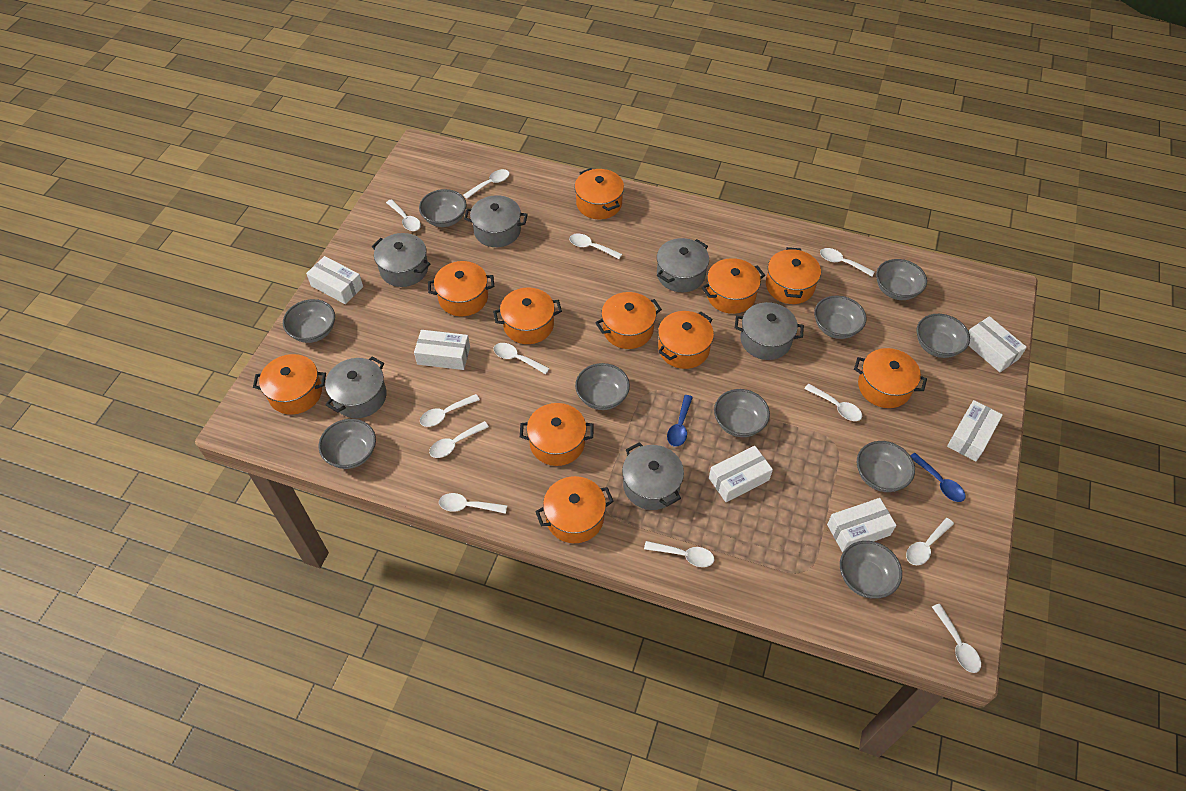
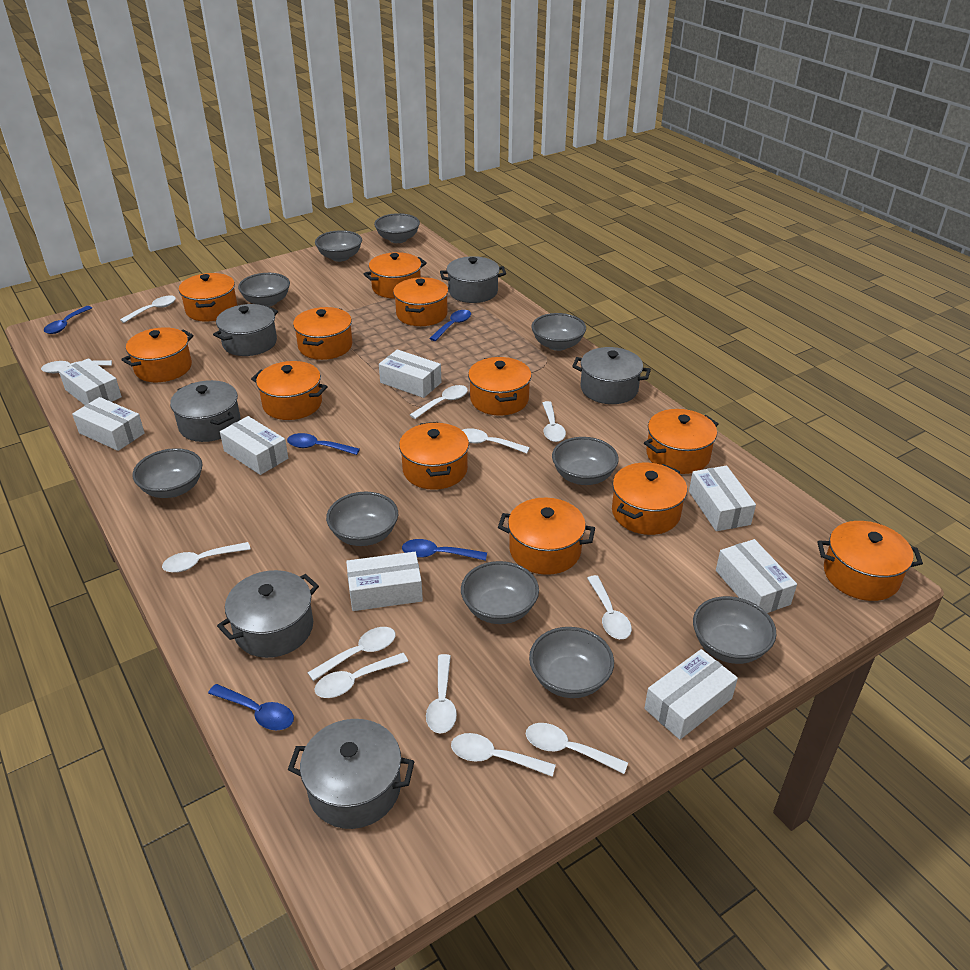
blue spoon: [667,395,693,447] [910,453,966,502] = 2 -> [44,306,92,334] [208,684,294,731] [287,433,360,455] [402,539,487,561] [429,310,471,341] = 5
orange pot: [253,354,326,415] [428,261,494,316] [493,287,562,344] [520,403,593,466] [535,476,614,543] [575,168,624,219] [595,292,662,349] [658,311,714,369] [701,258,765,314] [766,247,821,304] [854,348,927,408] = 11 -> [121,327,194,382] [179,273,237,322] [251,361,328,420] [293,307,352,360] [363,252,427,299] [393,277,448,326] [399,422,469,490] [468,357,532,416] [498,498,595,575] [612,463,687,535] [644,409,718,474] [817,521,923,601] = 12
white box: [306,256,363,304] [414,330,470,370] [709,446,773,502] [827,498,897,552] [947,400,1003,461] [968,316,1027,372] = 6 -> [59,358,122,405] [72,397,144,451] [220,416,288,475] [346,552,423,611] [379,349,441,398] [644,649,738,740] [689,466,756,531] [716,539,797,613] = 8

